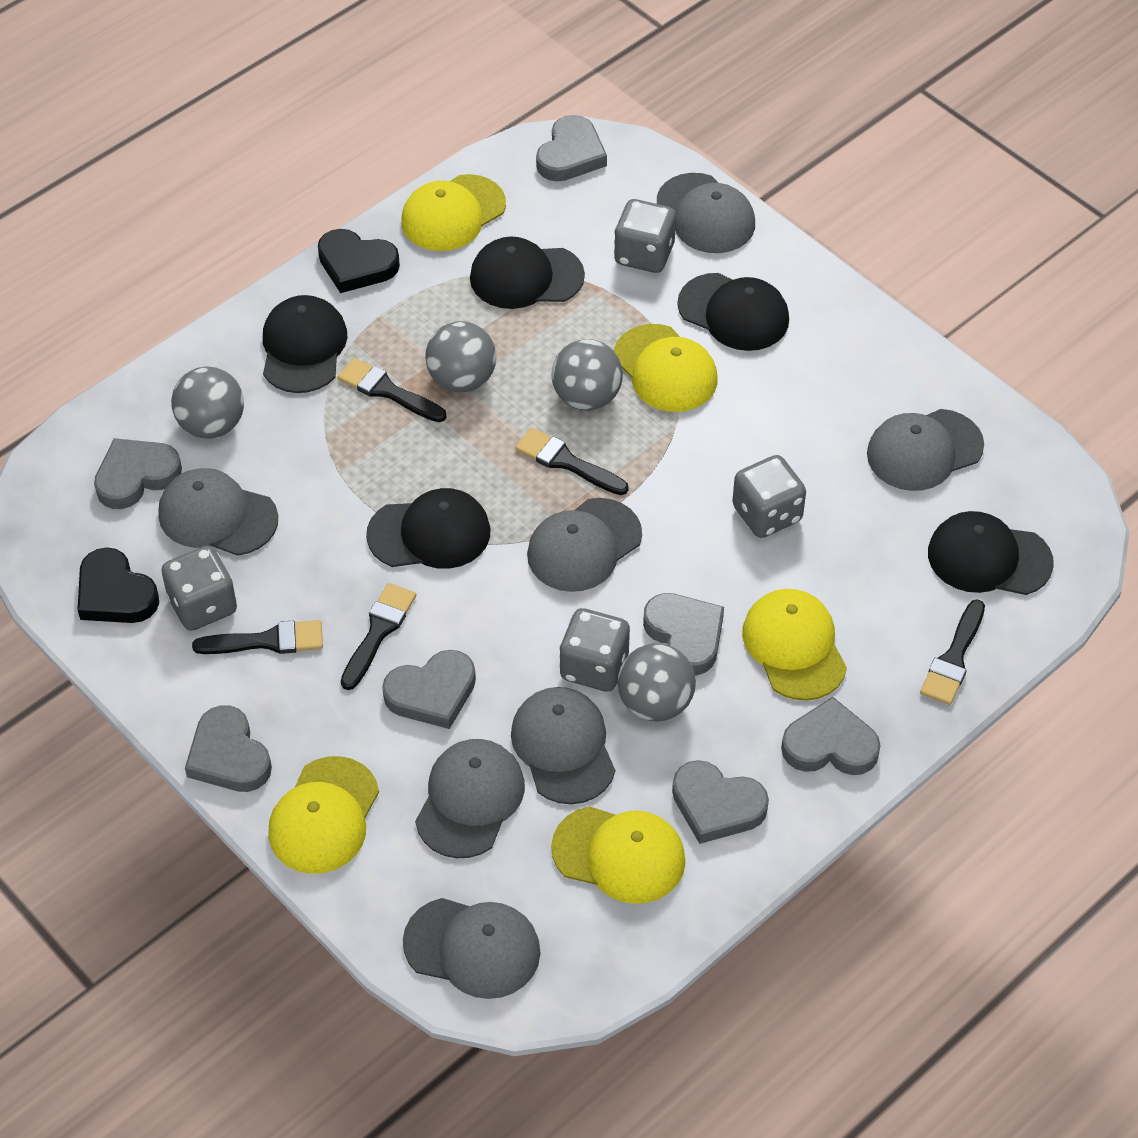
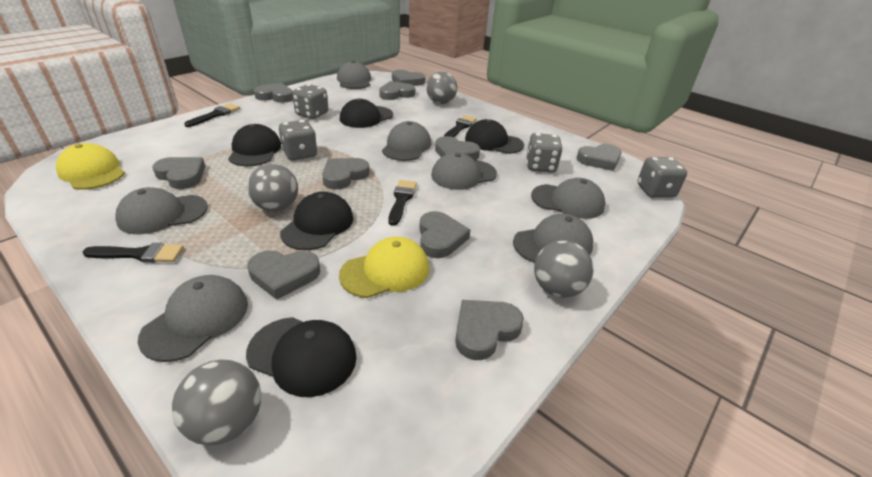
black brush: [192,620,323,654] [338,358,447,422] [341,583,416,690] [515,428,629,495] [920,599,985,705] = 5 -> [82,243,184,263] [184,103,240,127] [388,180,417,226] [444,115,476,137] = 4
black heart: [78,547,159,623] [318,229,400,293] = 2 -> none = 0
grey heart: [94,438,182,509] [185,705,272,792] [382,650,476,729] [536,115,607,182] [643,593,724,676] [672,760,769,844] [781,697,881,775] = 7 -> [152,157,205,189] [247,250,320,300] [254,83,293,103] [322,158,370,190] [379,81,415,100] [392,70,425,86] [419,211,470,258] [435,136,480,160] [455,300,524,360] [577,144,622,171] = 10
yellow cap: [268,756,379,874] [401,174,506,251] [551,806,686,904] [614,324,718,412] [742,589,847,701] = 5 -> [56,143,125,190] [339,237,429,298] = 2

